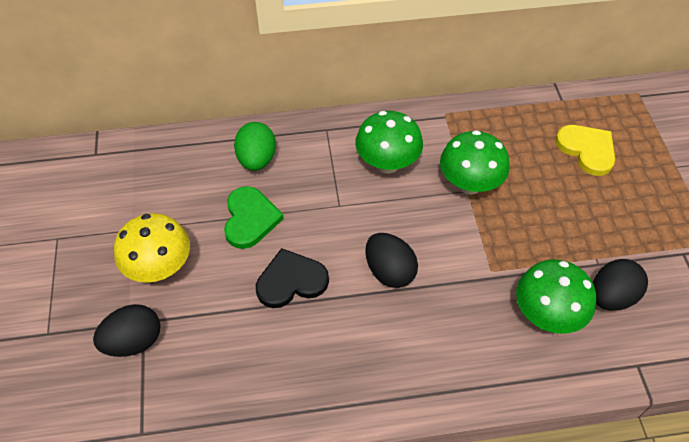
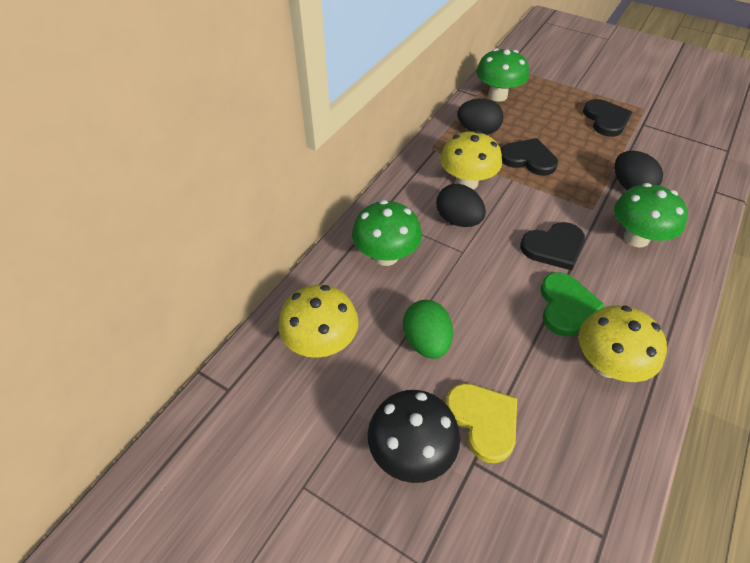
black heart: [256,248,329,308] = 1 -> [501,138,558,176] [520,222,585,271] [583,99,632,137] = 3
black mushroom: none = 0 -> [368,390,460,483] = 1
yellow mushroom: [114,213,190,283] = 1 -> [279,285,359,358] [440,130,502,190] [579,305,667,382] = 3

